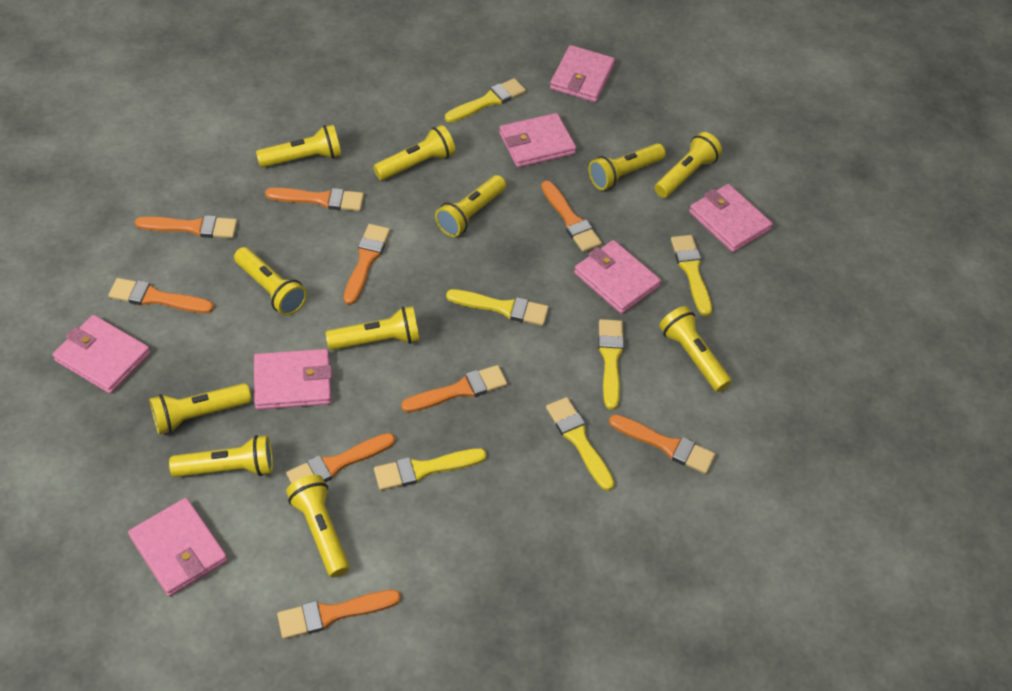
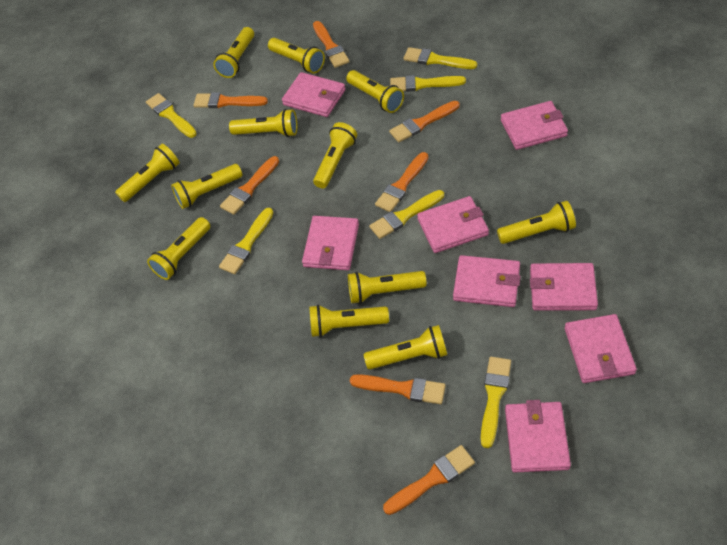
orange brush: [108,278,214,313] [135,215,237,238] [265,187,364,211] [277,590,401,639] [286,433,395,484] [344,224,390,305] [401,365,507,412] [541,181,602,252] [609,414,716,474] = 9 -> [194,92,268,108] [220,156,279,215] [313,21,350,68] [350,374,446,404] [375,152,429,212] [383,445,475,515] [389,101,460,142] = 7
pink wallet: [52,315,151,394] [128,498,228,596] [254,349,332,410] [499,113,576,168] [550,45,615,102] [574,240,661,314] [689,184,773,252] = 7 -> [282,72,346,117] [302,216,359,270] [417,196,489,253] [453,255,521,307] [501,101,568,150] [505,400,571,473] [530,263,598,311] [565,314,637,383] = 8
yellow flashlight: [150,383,251,435] [169,435,273,477] [234,247,307,316] [256,125,341,168] [286,475,350,577] [325,306,420,350] [373,125,455,180] [435,175,506,237] [589,143,666,190] [655,132,722,198] [659,306,732,392] = 11 -> [115,144,180,202] [147,217,210,280] [171,164,243,209] [213,27,254,78] [229,109,297,137] [268,38,325,74] [309,305,389,337] [313,122,357,189] [346,70,404,113] [348,271,427,304] [364,325,447,370] [497,201,576,244] = 12

